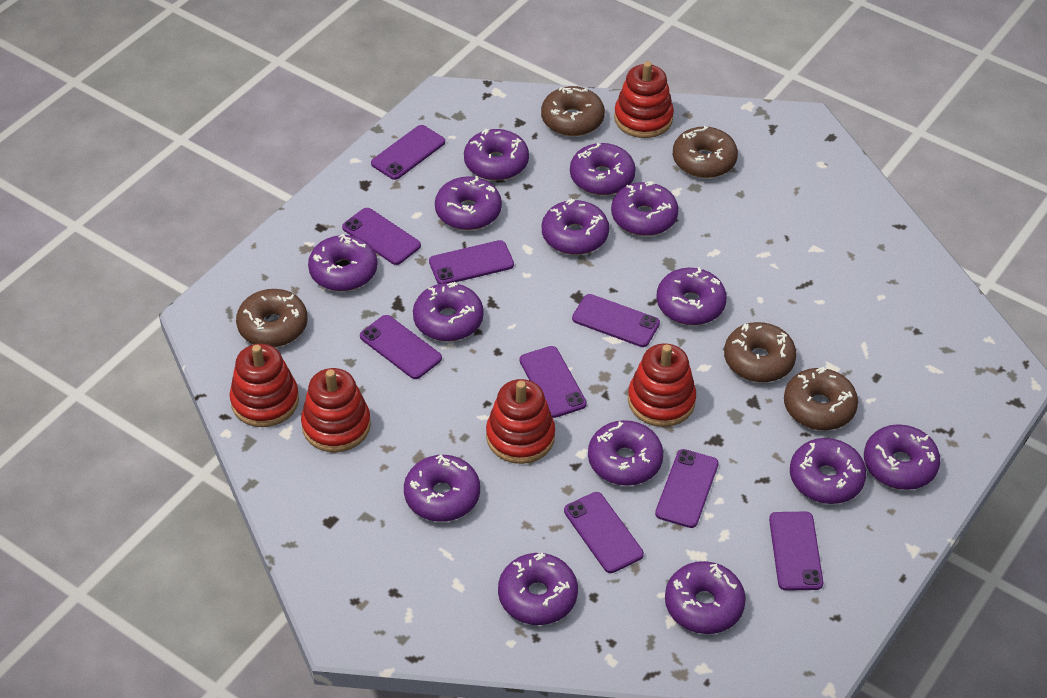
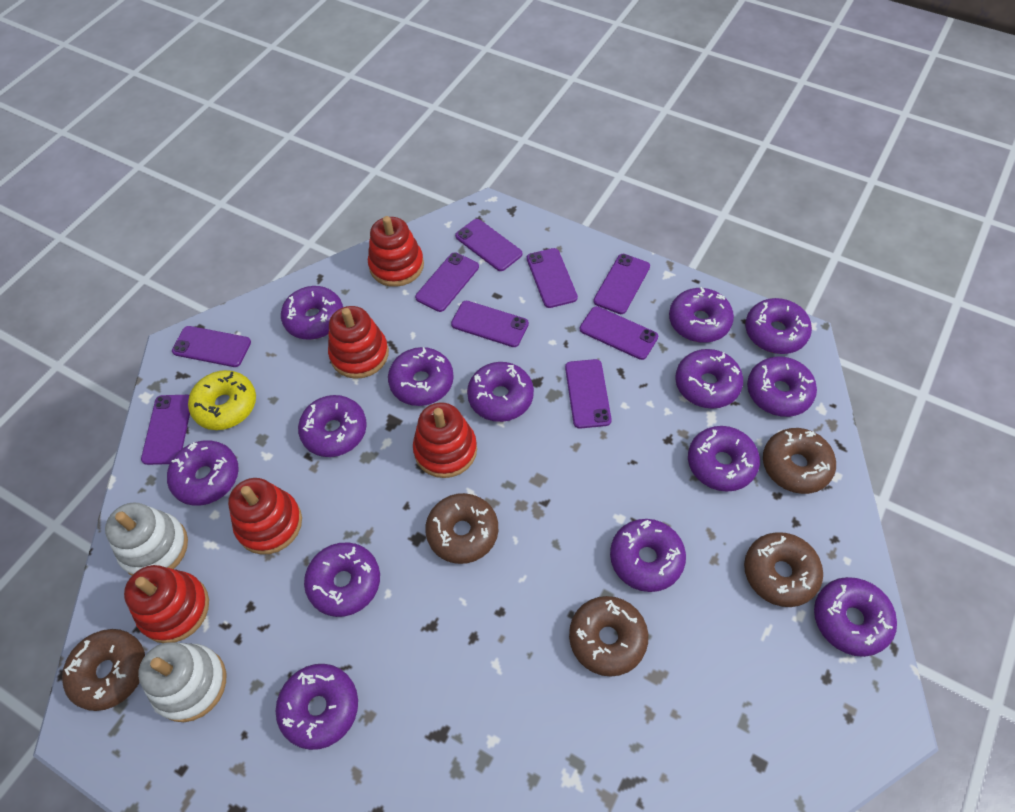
white stacking toy: none = 0 -> [105,503,188,576] [138,642,226,722] = 2
yellow donut: none = 0 -> [188,370,256,430] = 1

